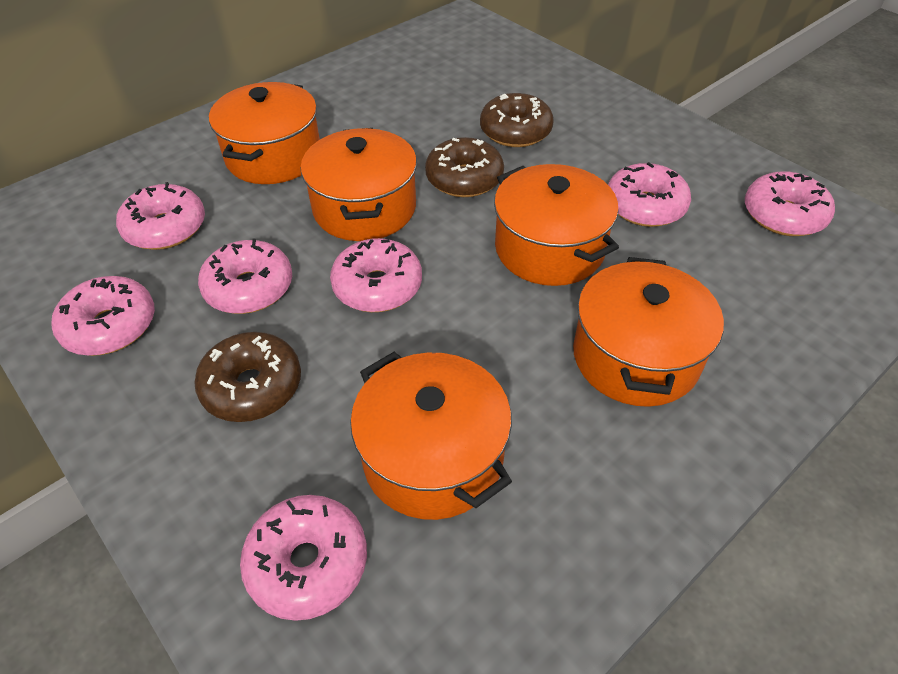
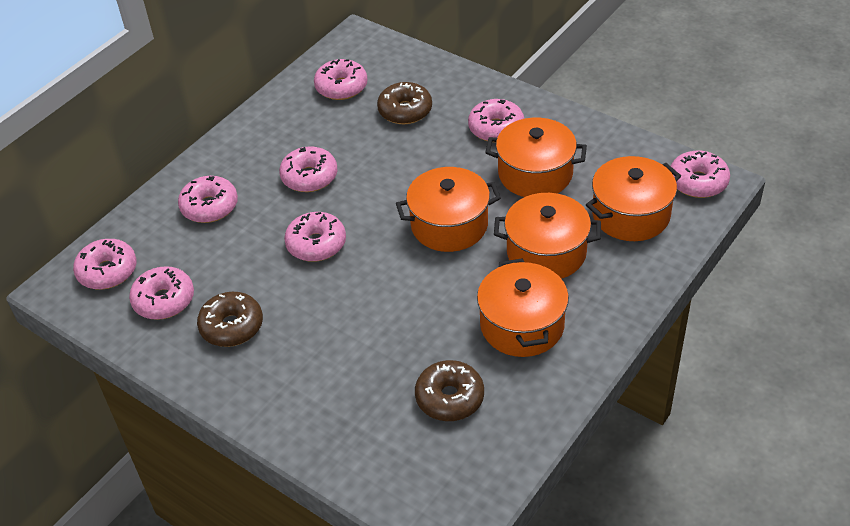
pink donut: [52,276,155,356] [116,182,205,250] [198,238,292,314] [240,495,367,621] [330,238,422,312] [608,162,691,227] [745,171,835,236] = 7 -> [73,239,137,290] [129,266,194,320] [178,176,238,223] [279,146,338,192] [284,212,346,262] [314,59,367,100] [468,99,524,141] [671,151,730,198] = 8

